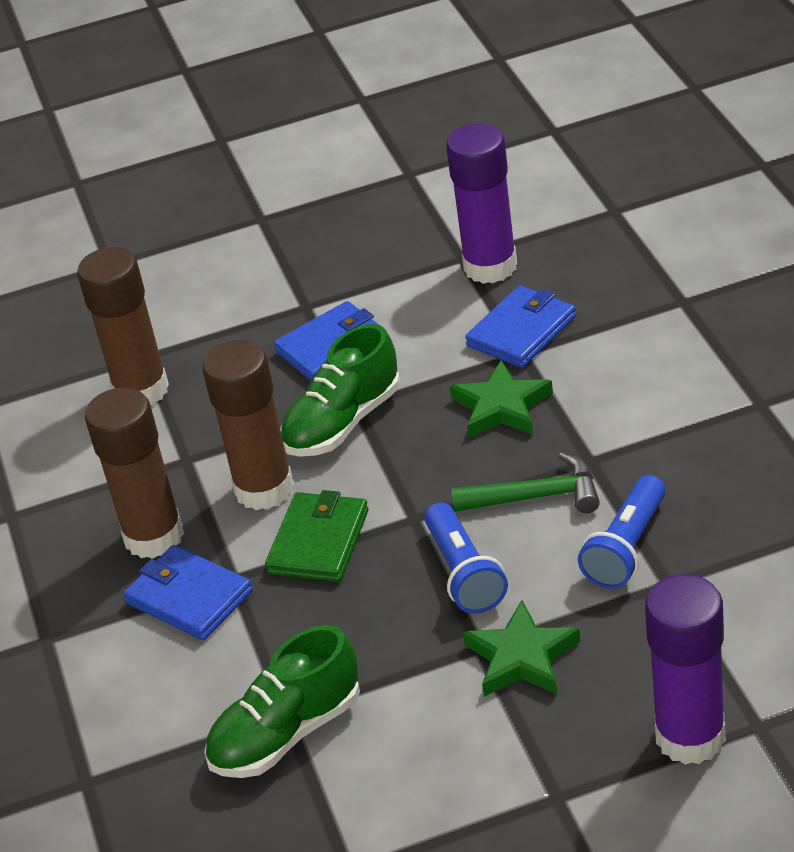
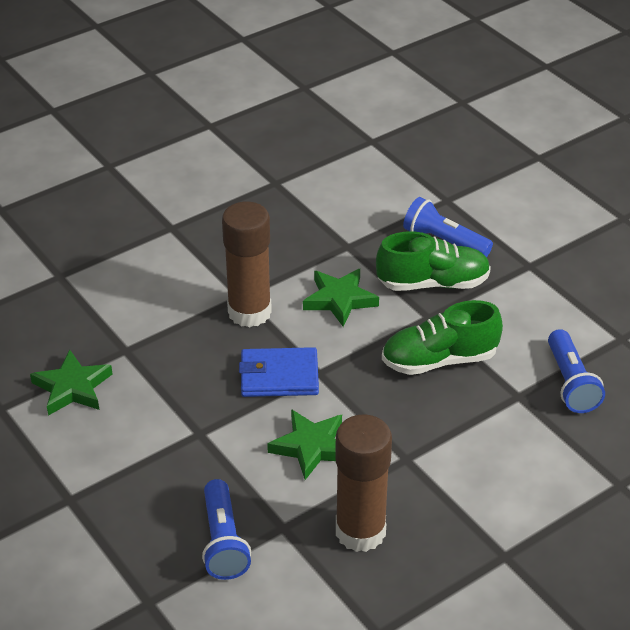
blue flashlight: [424,502,508,614] [578,475,666,589] = 2 -> [202,479,251,580] [403,197,493,257] [548,329,605,413] = 3
blue wallet: [124,545,253,641] [274,301,379,381] [465,285,576,368] = 3 -> [239,347,319,397] = 1
brown glue stick: [77,247,169,405] [85,387,184,559] [202,340,294,510] = 3 -> [222,202,272,328] [335,414,392,552] = 2
green hammer: [451,452,600,513] = 1 -> none = 0
green star: [450,360,553,438] [463,600,581,697] = 2 -> [30,350,112,416] [267,409,342,480] [303,269,379,327] = 3
green wallet: [265,490,368,582] = 1 -> none = 0
purple glue stick: [446,124,517,284] [645,574,726,765] = 2 -> none = 0

